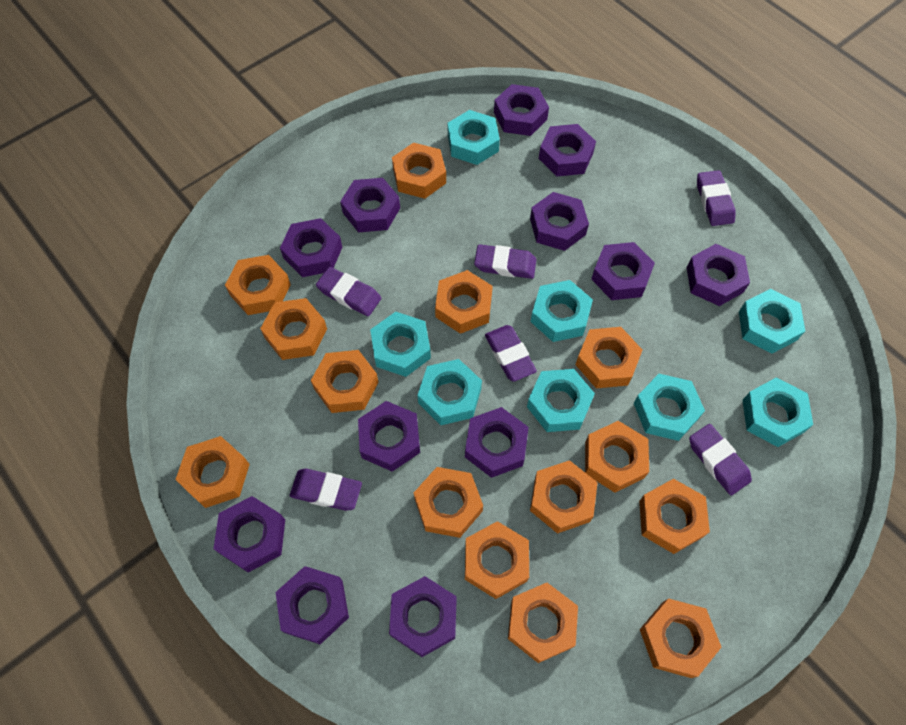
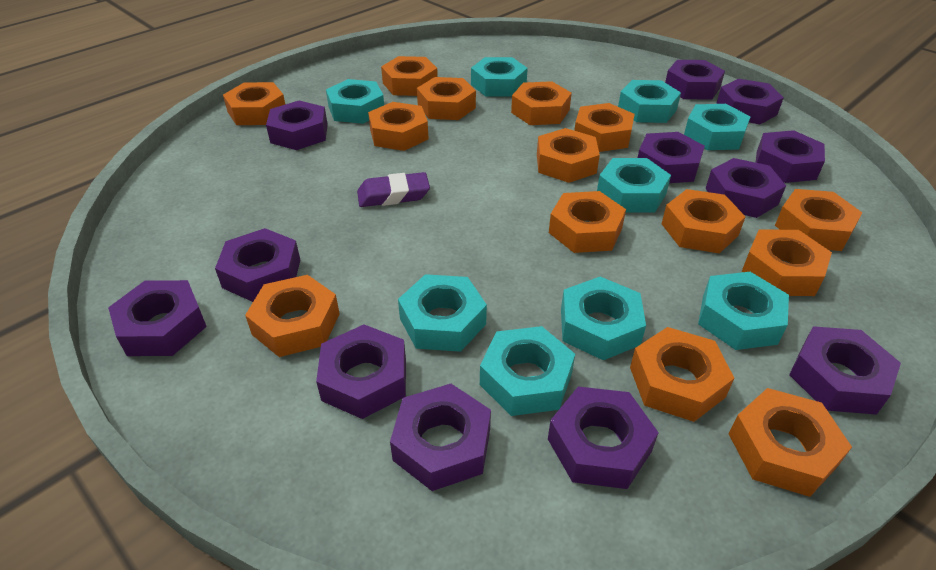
purple eraser: [290,469,362,511] [316,267,381,316] [474,244,536,279] [485,325,537,382] [689,424,752,496] [697,170,736,226] = 6 -> [357,172,430,207] = 1
turquoise nut: [370,312,431,377] [417,359,482,425] [448,110,500,165] [527,369,595,432] [531,280,593,342] [634,374,705,441] [739,289,805,354] [742,377,813,447] = 8 -> [326,79,384,124] [398,274,487,352] [471,57,528,96] [480,326,575,416] [561,277,646,360] [597,158,671,212] [618,80,681,123] [684,104,751,150] [698,272,789,350] = 9

